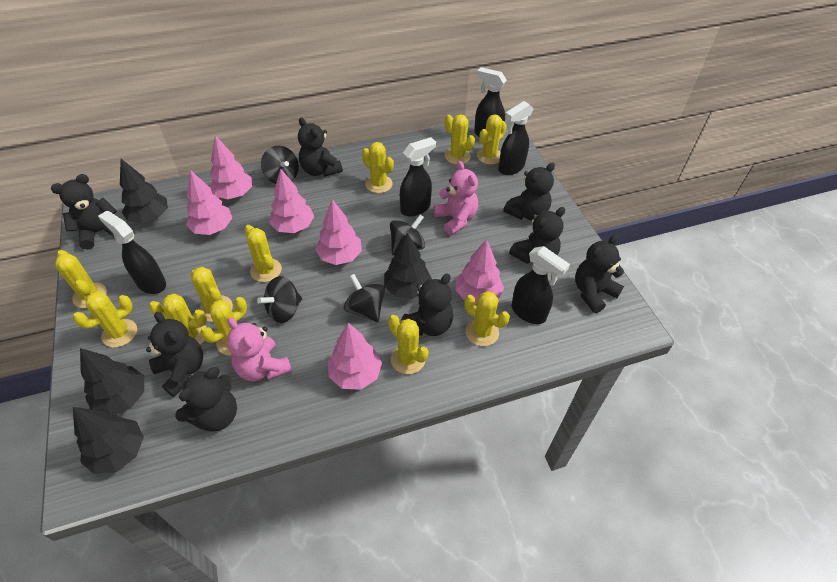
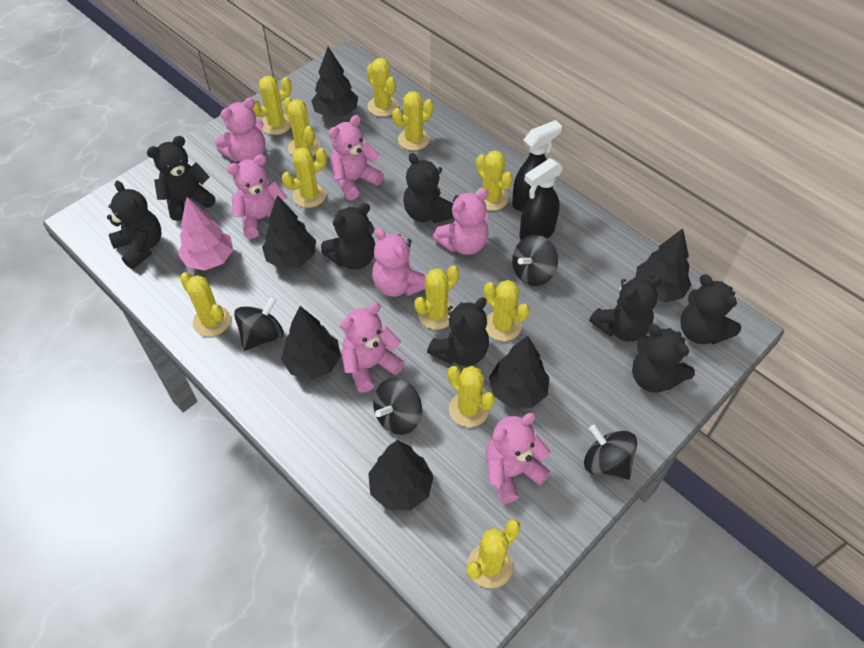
black spray bottle: [98,211,166,294] [400,137,436,217] [474,67,507,137] [498,101,534,175] [512,246,570,324] = 5 -> [512,120,562,211] [519,158,563,240] = 2
black tree: [73,407,144,474] [80,348,144,415] [120,159,168,223] [384,232,432,299] = 4 -> [262,195,316,269] [281,306,341,380] [311,47,358,118] [368,440,434,511] [489,336,549,408] [636,228,691,302] = 6
pink teddy bear: [227,318,292,381] [433,161,478,235] = 2 -> [215,97,265,162] [227,154,287,239] [328,115,384,200] [340,302,405,393] [372,228,427,297] [433,189,489,255] [486,413,551,504] = 7
pink tree: [186,170,232,235] [209,136,252,199] [269,169,314,233] [315,199,362,265] [328,323,382,390] [455,239,504,304] = 6 -> [178,197,233,271] = 1

